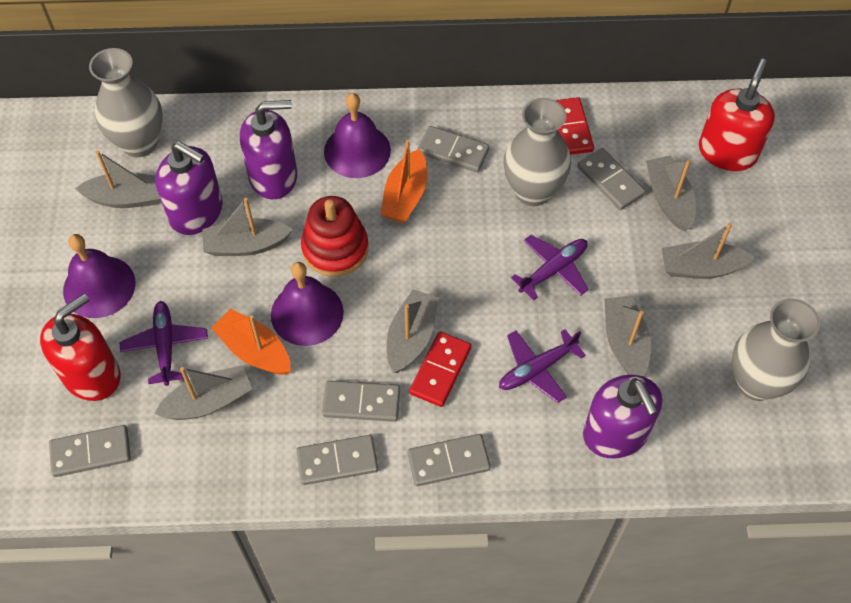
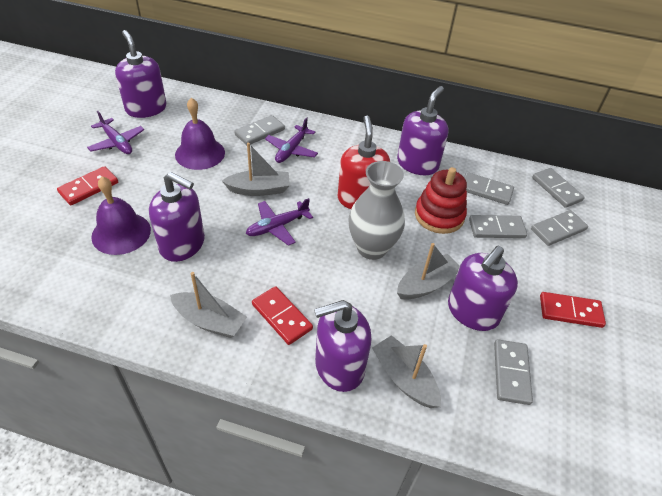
grey boat: [75,150,161,208] [154,365,252,420] [202,198,293,256] [387,289,439,373] [604,295,651,376] [646,155,696,231] [662,223,754,279] = 7 -> [170,272,247,338] [222,143,290,196] [372,335,441,408] [397,243,460,300] = 4
grey vase: [89,48,163,157] [503,98,571,206] [732,299,820,401] = 3 -> [348,161,405,260] = 1
orange boat: [211,309,291,375] [381,140,427,223] = 2 -> none = 0
purple bell: [63,234,136,318] [271,262,344,346] [324,93,391,178] = 3 -> [91,176,151,255] [175,98,225,170] = 2
purple soap dispenser: [155,142,223,235] [240,100,297,199] [583,375,662,459] = 3 -> [115,30,166,118] [149,172,205,262] [314,300,372,392] [397,86,448,175] [448,246,518,331] = 5
red domino: [409,332,471,407] [555,97,594,155] = 2 -> [57,166,118,205] [252,286,313,345] [540,292,606,328] = 3
red soap dispenser: [40,294,121,401] [699,59,775,171] = 2 -> [338,116,390,209] = 1

